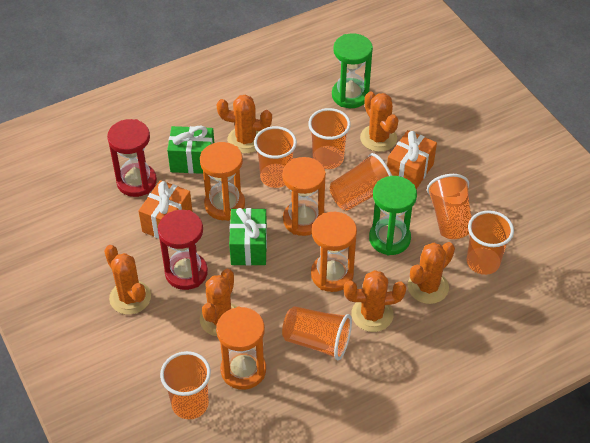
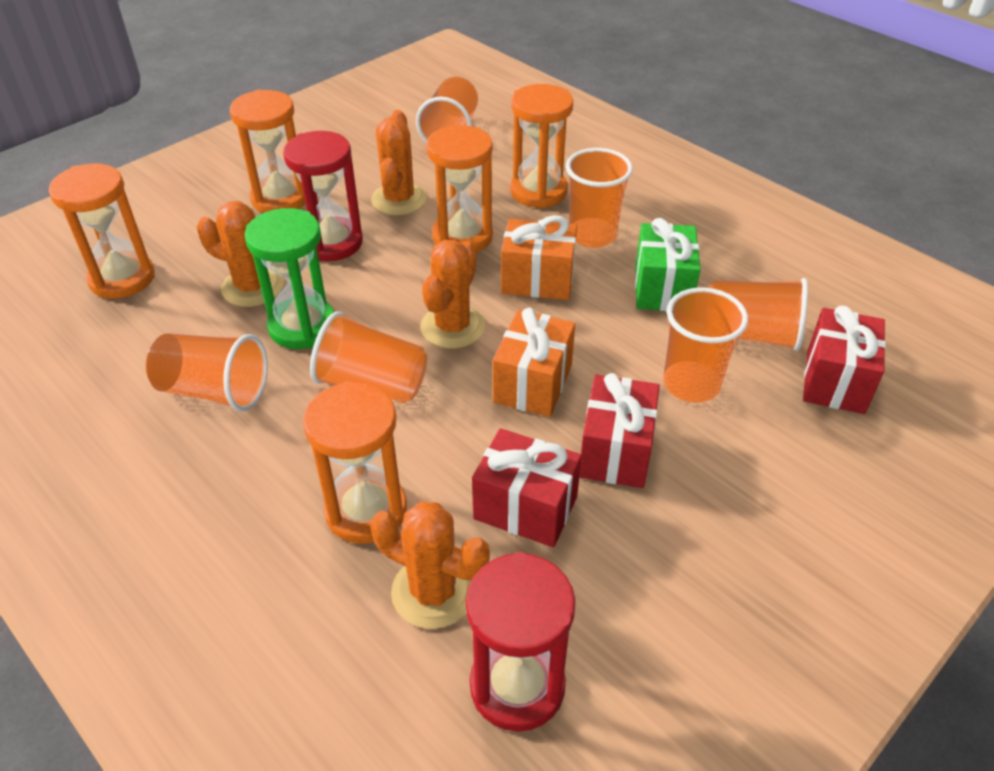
green gift: [167,126,214,174] [229,208,267,266] = 2 -> [635,218,701,311] = 1
green hourglass: [332,33,373,108] [369,176,417,256] = 2 -> [245,208,334,349] = 1
orange cactus: [104,245,151,315] [200,269,237,336] [217,95,272,153] [344,270,406,332] [360,92,398,152] [408,242,455,304] = 6 -> [197,201,284,307] [370,502,490,629] [371,110,427,215] [420,240,485,348] = 4
orange cup: [160,351,211,419] [254,126,297,188] [282,306,352,360] [308,108,351,169] [330,153,392,211] [427,174,472,239] [467,210,514,275] = 7 -> [146,333,268,412] [310,311,427,403] [416,77,478,143] [566,148,633,248] [663,287,748,403] [708,278,808,351] = 6
orange hourglass: [200,142,245,221] [216,307,266,390] [282,157,326,236] [311,212,357,292] = 4 -> [49,164,155,299] [230,90,306,213] [303,381,407,544] [426,125,493,253] [510,84,573,208] = 5
red gift: none = 0 -> [472,428,582,547] [579,373,660,488] [803,306,886,414] = 3

